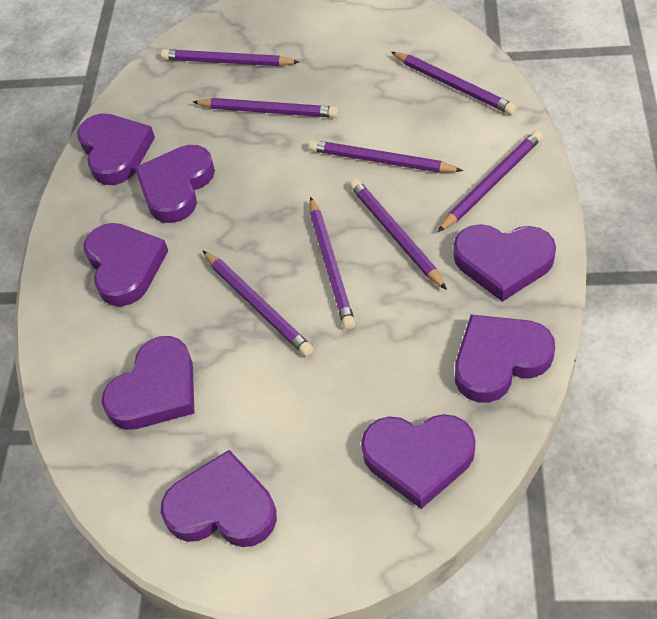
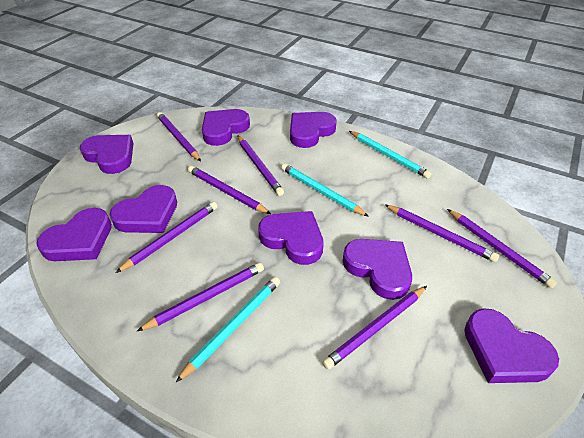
turquoise pencil: none = 0 -> [175,277,280,383] [281,163,369,217] [349,131,431,179] = 3

